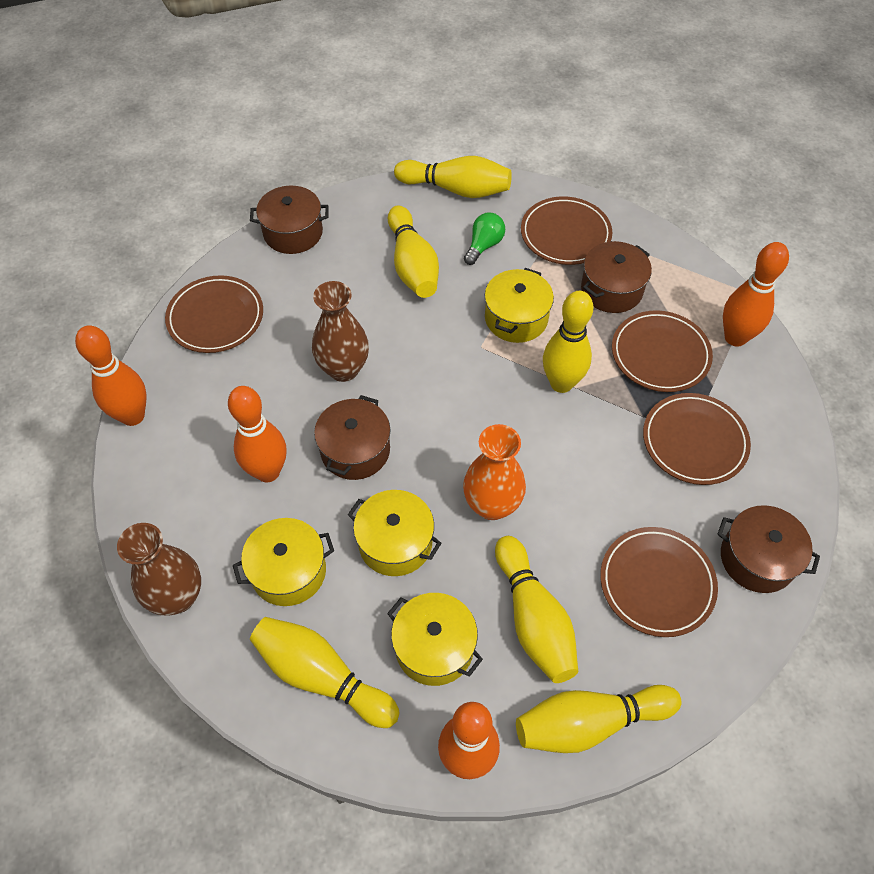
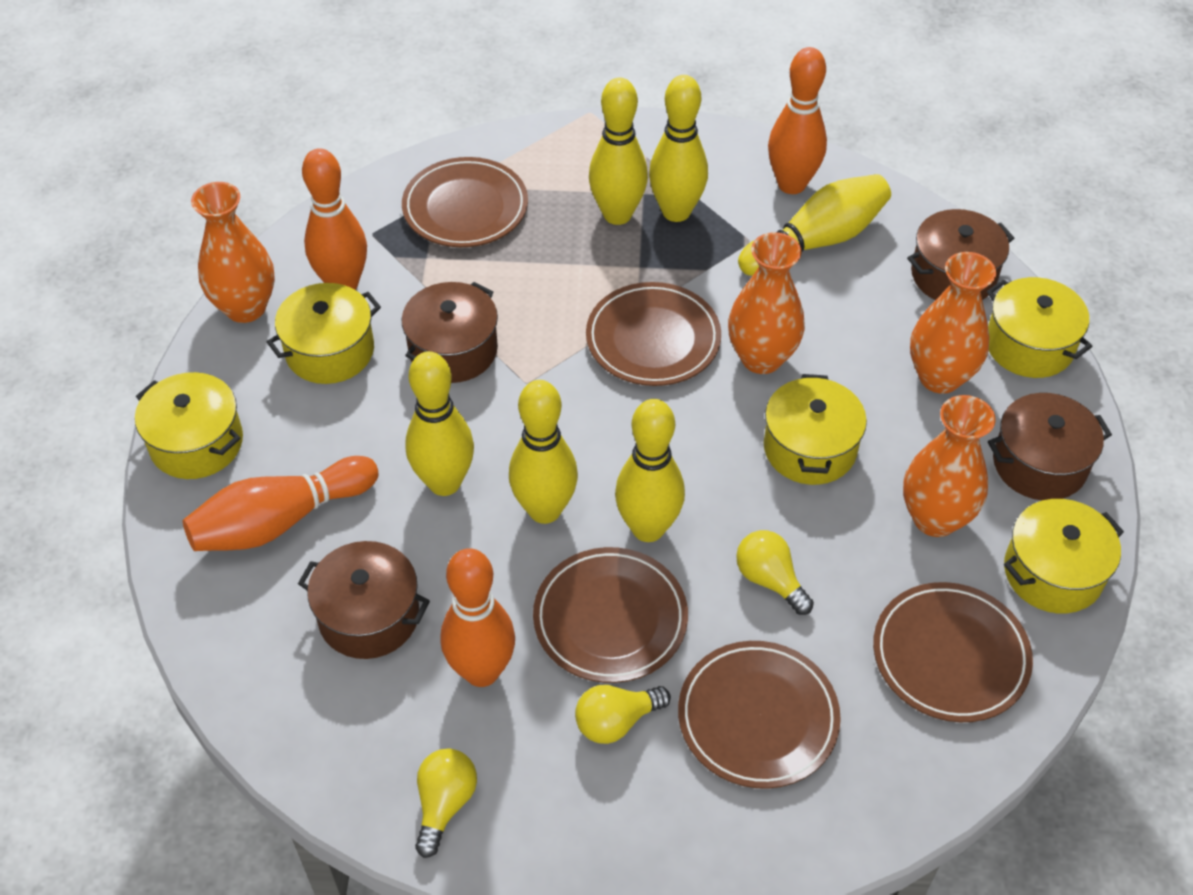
brown vase: [117,523,201,615] [312,281,369,382] = 2 -> none = 0
green light bulb: [464,213,505,265] = 1 -> none = 0
orange vase: [463,424,526,520] = 1 -> [191,182,275,323] [728,232,805,374] [903,395,996,537] [910,252,996,394] = 4
yellow light bulb: none = 0 -> [415,748,477,858] [575,685,671,744] [736,530,814,615] = 3
yellow pot: [233,518,334,606] [348,490,441,576] [387,593,483,686] [485,268,554,343] = 4 -> [135,372,243,479] [267,283,381,384] [764,374,867,485] [987,277,1093,378] [1004,499,1124,614] = 5

